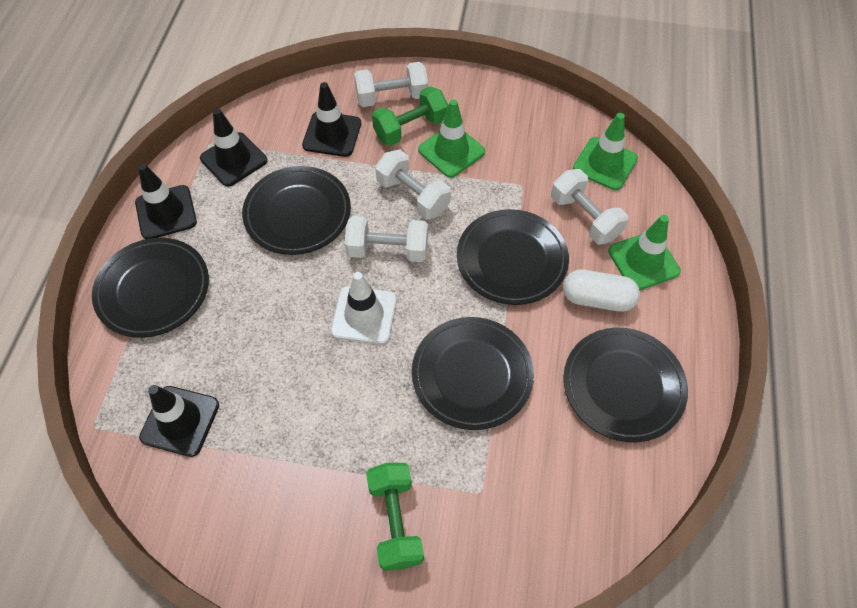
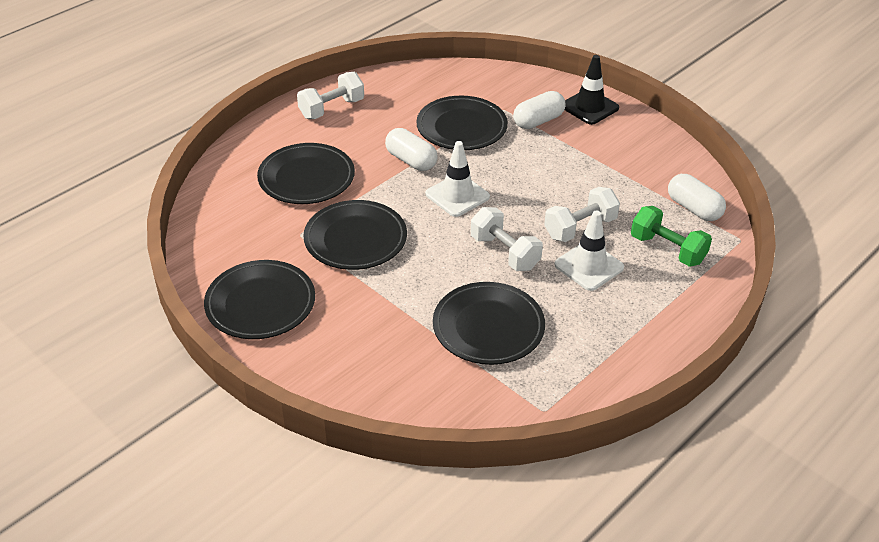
black traffic cone: [135,163,197,239] [139,385,219,457] [200,108,267,187] [302,82,361,157] = 4 -> [565,55,619,125] = 1
green dumbbell: [366,463,424,571] [372,86,448,146] = 2 -> [631,206,712,267] = 1
green traffic cone: [418,99,485,178] [573,113,638,190] [608,215,681,290] = 3 -> none = 0
white capsule: [563,270,640,312] = 1 -> [385,128,437,171] [513,91,565,129] [668,174,726,221] = 3
white dumbbell: [345,216,428,262] [354,62,428,107] [375,149,451,220] [551,169,628,245] = 4 -> [297,72,364,119] [471,207,543,271] [544,187,620,242] = 3
white traffic cone: [331,272,397,344] = 1 -> [426,141,490,217] [554,210,624,291] = 2

